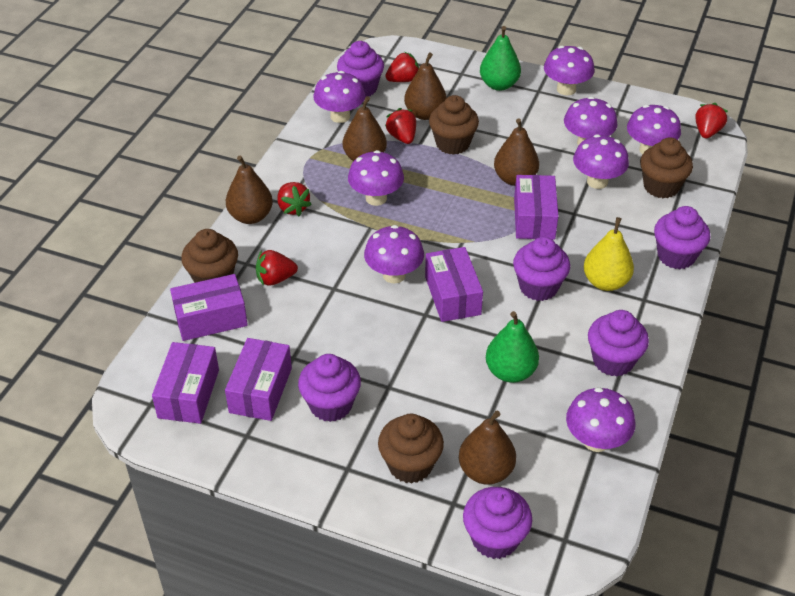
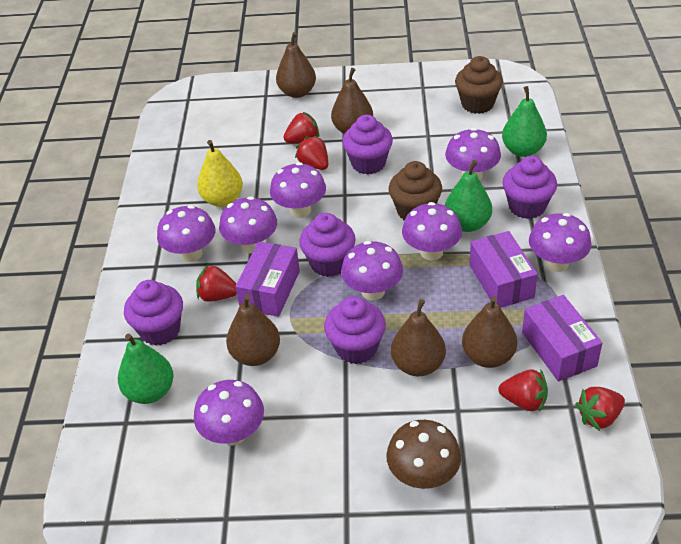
brown cupcake: [181,229,238,283] [378,413,444,484] [429,95,479,155] [640,137,693,198] = 4 -> [389,161,442,221] [455,56,503,114] = 2
brown mushroom: none = 0 -> [386,420,461,489] = 1
green pear: [480,26,521,91] [486,311,539,383] = 2 -> [118,334,174,404] [445,160,492,232] [502,86,547,157] = 3
purple box: [152,342,219,424] [170,274,248,341] [225,338,292,421] [425,247,483,322] [514,175,559,240] = 5 -> [235,242,300,317] [470,231,538,308] [522,295,602,381] = 3
purple cupcake: [298,354,361,422] [337,41,384,97] [463,487,532,559] [513,237,570,301] [588,310,649,376] [654,206,710,269] = 6 -> [124,280,183,346] [299,213,356,277] [324,296,386,364] [342,115,393,175] [502,156,557,219] = 5

